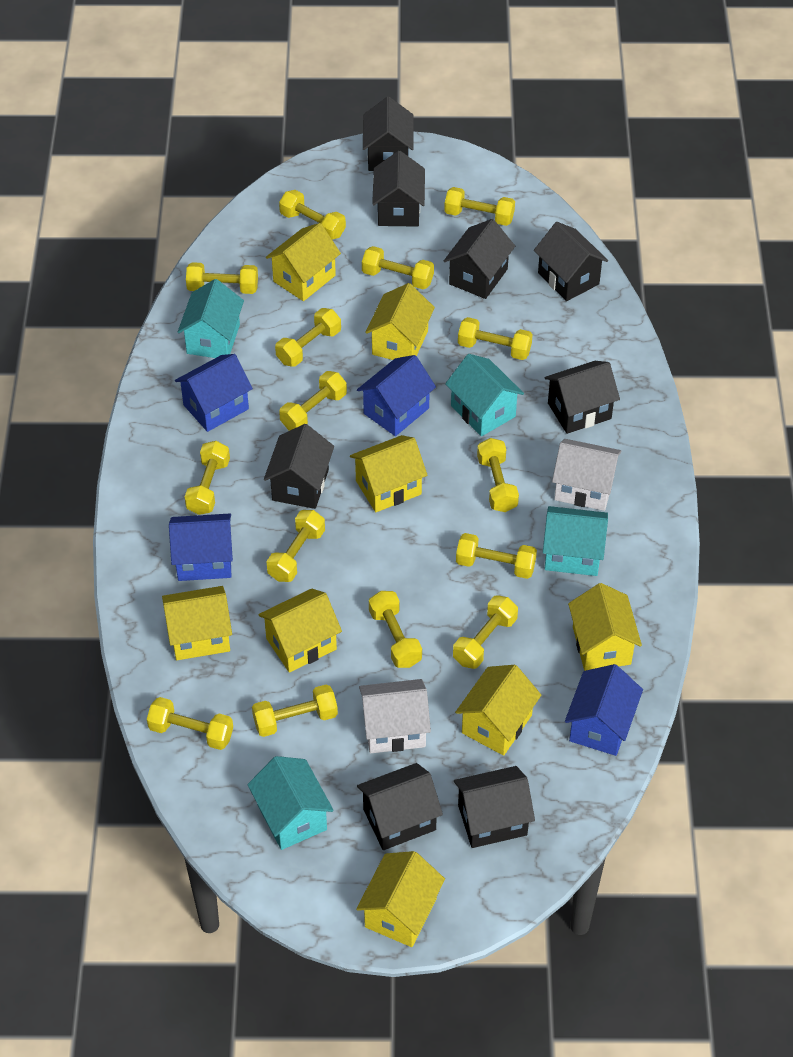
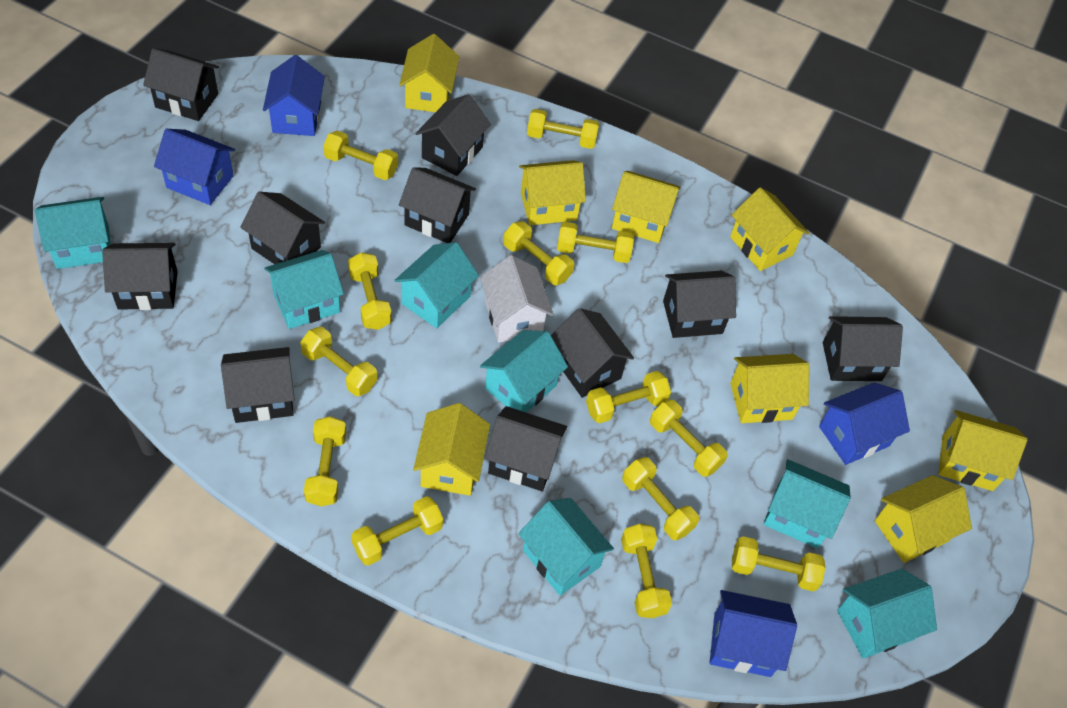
black house: [264,424,334,509] [357,763,443,850] [363,97,414,171] [372,151,425,227] [444,219,515,299] [454,766,535,848] [534,222,608,301] [544,361,620,434] = 8 -> [102,243,178,310] [143,48,219,121] [221,347,295,423] [240,192,325,264] [399,168,476,243] [416,94,491,176] [485,406,567,491] [551,308,634,398] [663,271,736,338] [823,316,903,381] = 10
turquoise house: [178,279,244,358] [247,756,334,850] [445,354,524,436] [543,506,608,576] = 4 -> [35,197,111,269] [264,250,344,329] [394,242,479,328] [480,330,568,412] [518,498,614,596] [763,459,851,548] [837,569,937,659] = 7
white house: [359,679,431,753] [552,439,621,511] = 2 -> [480,255,553,343] = 1
yellow dumbbell: [147,697,233,750] [185,441,230,515] [186,262,258,294] [252,684,338,737] [266,510,325,582] [275,308,341,367] [279,190,346,240] [279,371,347,431] [362,246,434,289] [369,591,422,668] [444,187,515,226] [453,595,518,669] [456,533,537,579] [458,317,533,360] [477,438,519,512] = 15 -> [300,327,377,396] [304,416,346,506] [323,130,398,180] [348,252,392,330] [351,496,443,566] [503,221,574,285] [527,109,599,149] [557,222,634,263] [586,371,671,423] [621,524,672,618] [622,457,699,540] [650,400,728,477] [732,536,825,591] = 13

